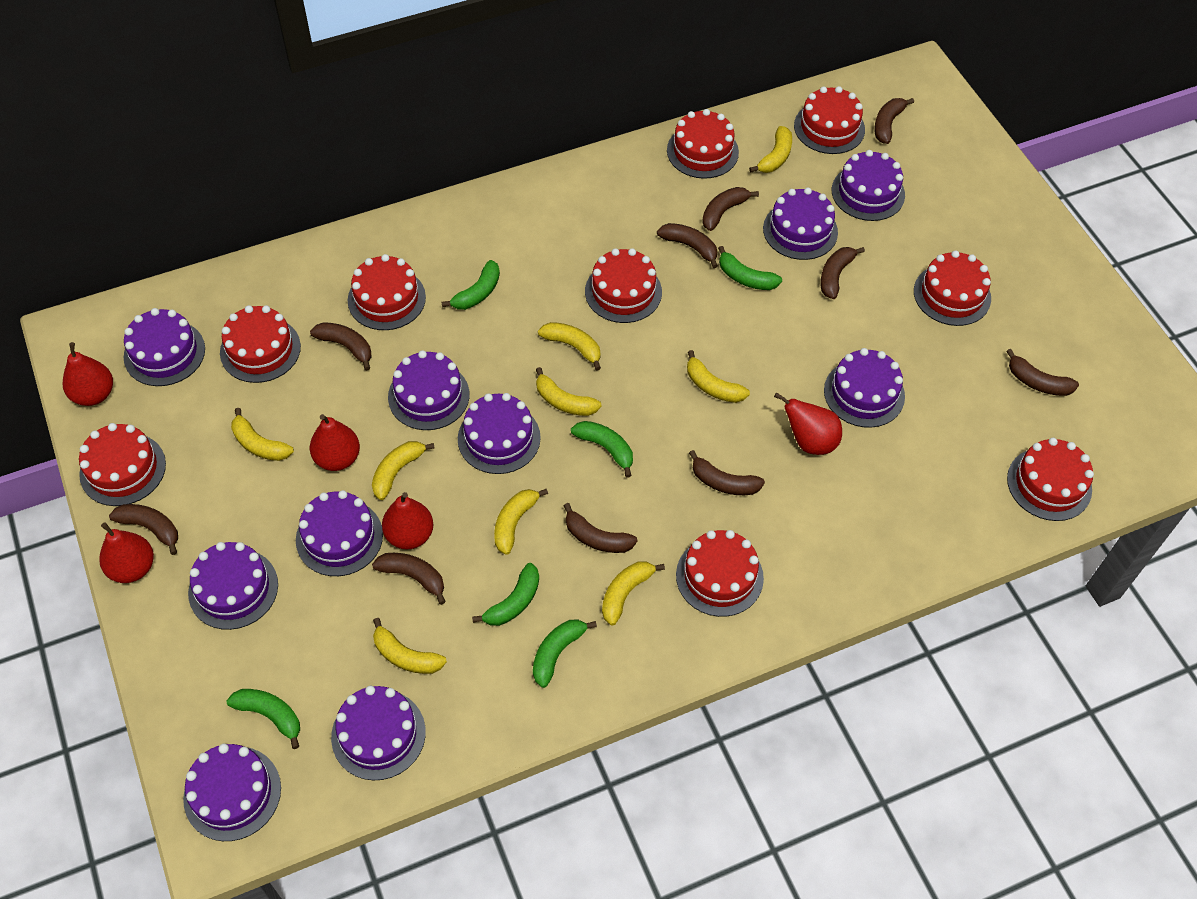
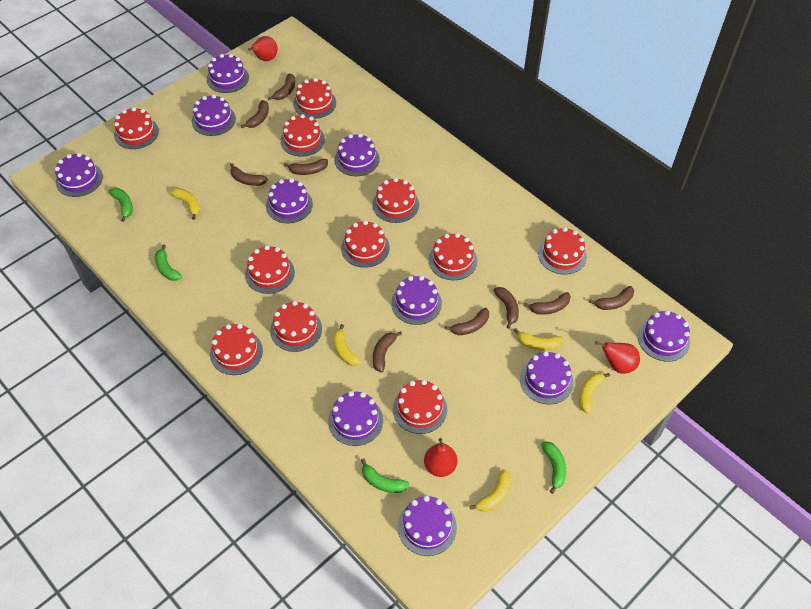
brown banana: [109,504,178,555] [310,322,371,370] [372,553,446,605] [564,503,638,553] [657,223,718,268] [689,450,765,495] [702,187,759,231] [821,247,865,299] [874,98,914,144] [1006,349,1079,396] = 10 -> [230,163,268,186] [241,100,269,128] [268,74,295,100] [284,159,328,175] [373,331,402,372] [445,308,489,335] [493,287,519,329] [524,292,571,315] [589,286,634,310] = 9
green banana: [227,689,300,749] [442,260,500,310] [472,563,539,626] [533,619,597,688] [571,421,633,478] [718,246,782,290] = 6 -> [109,188,133,222] [155,244,182,281] [361,458,409,493] [541,442,566,494] = 4
red cake: [79,423,166,506] [220,305,301,383] [348,254,426,330] [585,248,662,323] [667,109,739,179] [676,530,764,617] [794,86,865,154] [914,250,991,326] [1007,438,1094,521] = 9 -> [114,107,159,149] [210,324,263,375] [245,245,295,294] [270,301,322,352] [280,114,325,157] [293,78,336,119] [341,220,390,268] [373,178,419,223] [393,380,447,434] [429,233,477,280] [538,227,587,275] = 11
red pear: [63,342,113,406] [99,522,154,583] [310,414,360,471] [382,492,433,550] [774,392,842,455] = 5 -> [248,36,278,61] [424,438,457,477] [595,341,640,374] = 3
yellow banana: [231,408,294,461] [372,441,435,500] [373,618,447,674] [494,489,548,555] [536,367,602,416] [538,322,601,371] [602,561,665,626] [687,350,750,403] [749,126,792,173] = 9 -> [170,188,200,220] [333,324,362,366] [470,469,511,512] [513,328,564,350] [579,373,610,414] = 5

